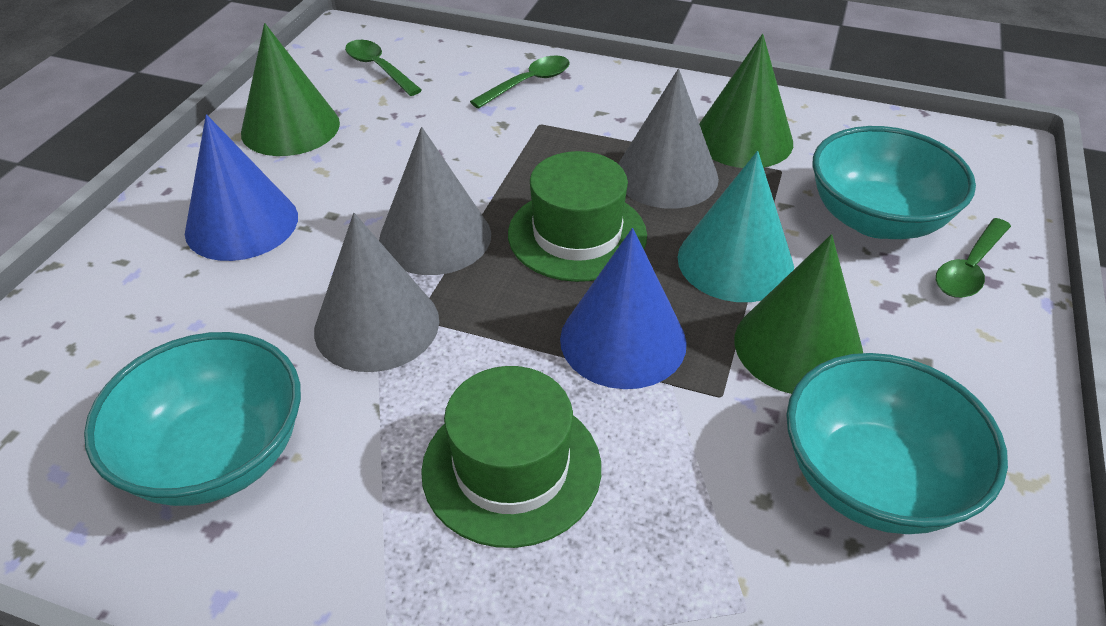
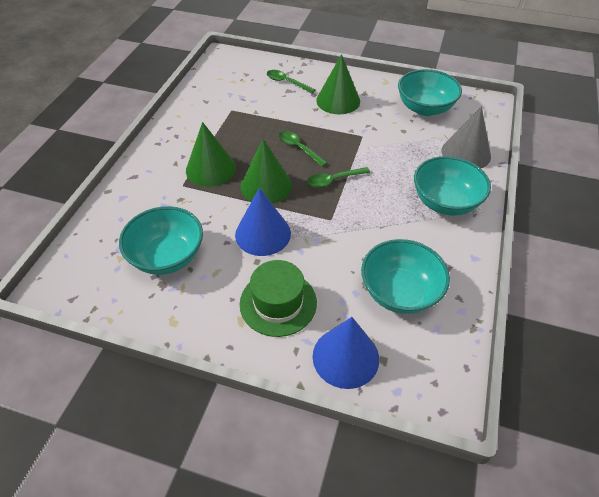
green hat: [421,366,601,548] [508,151,647,282] = 2 -> [240,260,317,337] = 1
grey cone: [314,213,439,372] [379,127,491,275] [618,69,719,209] = 3 -> [441,106,491,168] = 1
turquoise bowl: [84,332,301,506] [786,353,1008,534] [812,126,976,239] = 3 -> [119,206,203,275] [361,239,450,314] [398,69,462,116] [414,156,491,216] = 4
turquoise cone: [678,151,794,302] = 1 -> none = 0

